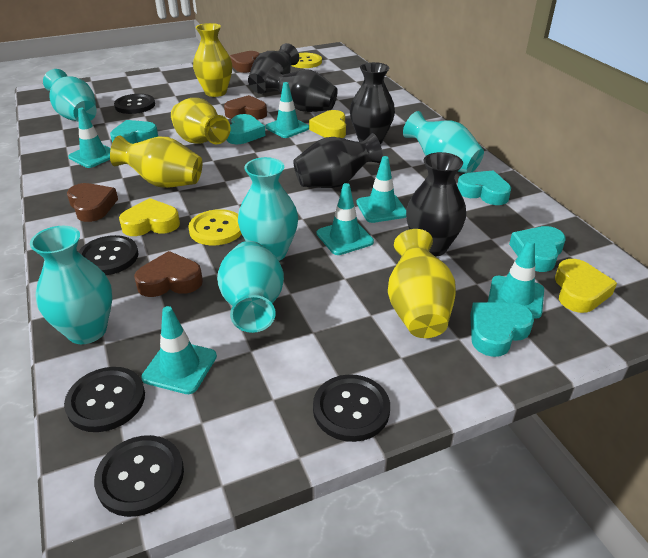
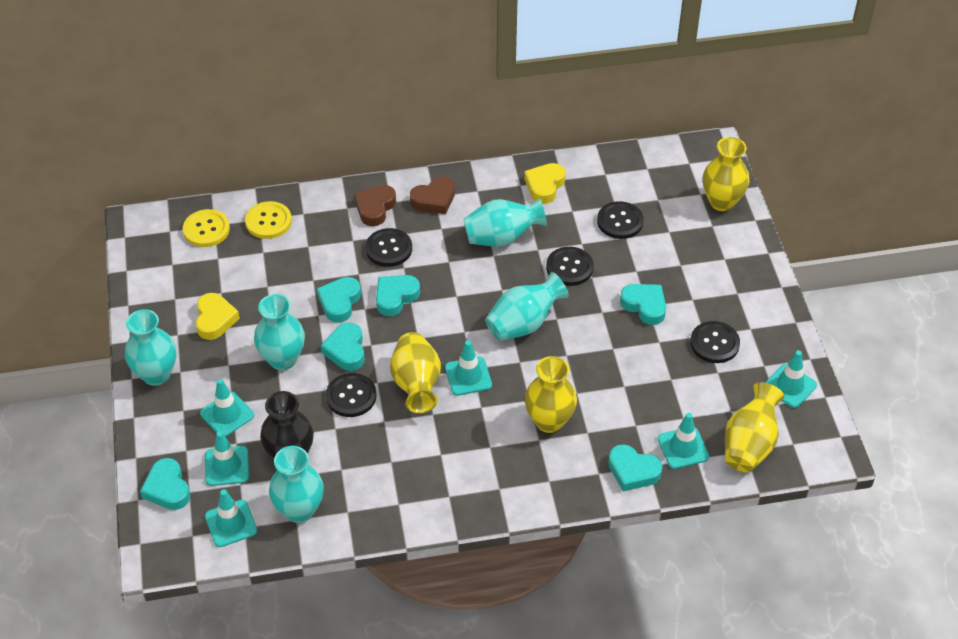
black vase: [248,43,299,94] [265,67,338,112] [293,133,383,188] [350,62,395,144] [406,152,466,257] = 5 -> [260,391,314,459] = 1
brown heart: [67,183,118,222] [134,251,203,297] [224,95,267,120] [230,51,259,73] = 4 -> [354,185,396,226] [410,177,455,214] = 2
turquoise heart: [110,120,158,144] [227,114,265,144] [457,170,511,205] [470,302,534,357] [509,226,566,272] = 5 -> [140,458,190,510] [317,277,361,323] [320,322,365,371] [376,275,420,316] [608,444,663,492] [620,284,666,325] = 6
yellow heart: [119,198,180,236] [309,110,346,138] [555,259,617,313] = 3 -> [196,293,240,340] [524,163,566,204] = 2

